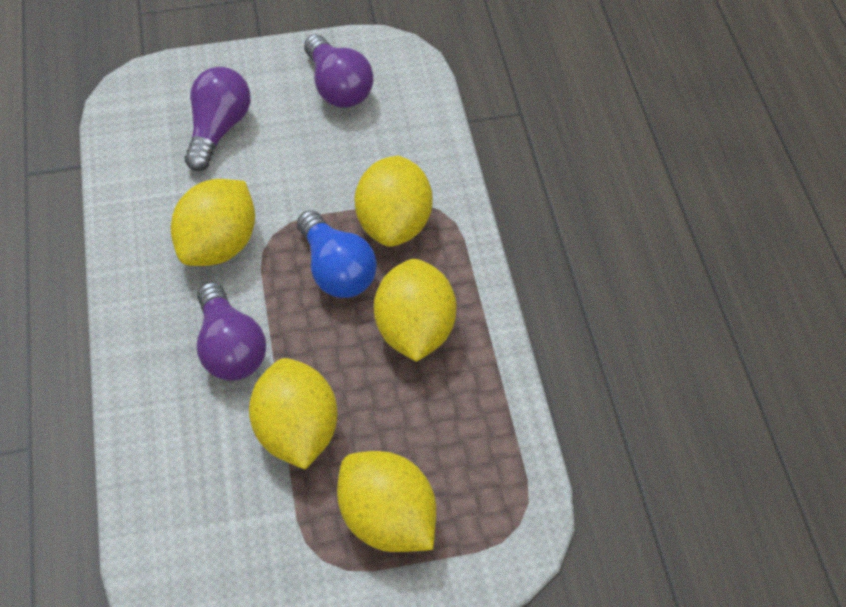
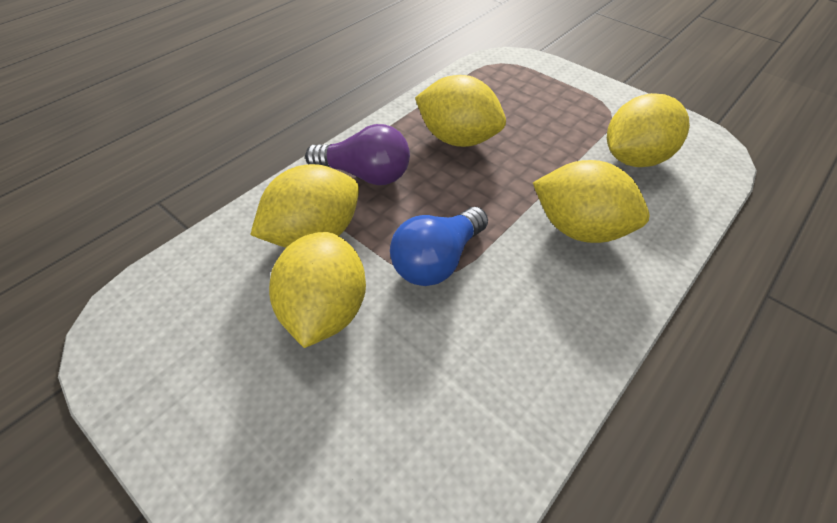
purple light bulb: [185,67,251,171] [197,282,266,381] [304,34,374,108] = 3 -> [305,124,410,185] = 1

